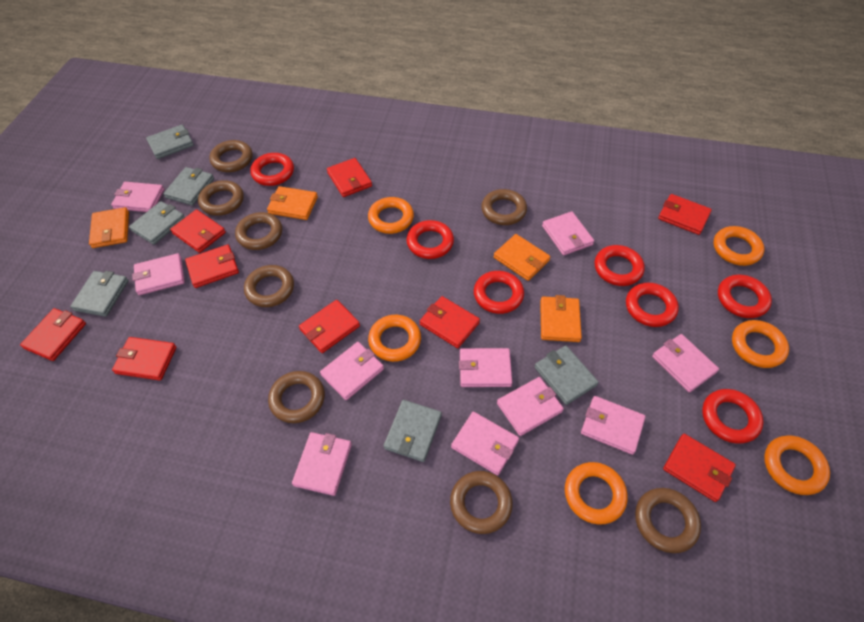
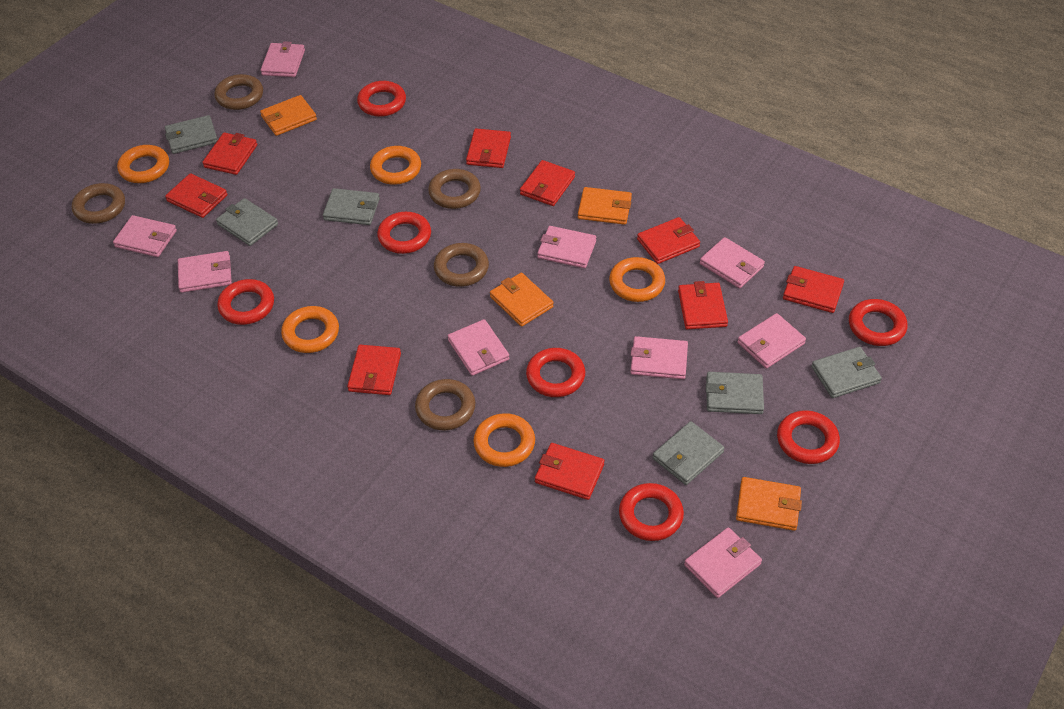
brown ring: [198,180,244,216] [209,140,253,172] [235,212,282,250] [244,265,294,307] [268,371,325,423] [450,471,513,534] [481,189,527,225] [635,488,701,553] = 8 -> [72,183,125,224] [214,74,263,110] [415,379,475,430] [428,169,481,209] [434,243,489,287] = 5
orange ring: [368,197,414,234] [368,315,421,362] [565,462,628,524] [713,226,764,266] [732,320,789,368] [764,436,830,495] = 6 -> [117,145,169,183] [281,306,339,353] [370,146,421,185] [473,413,535,467] [609,257,665,302] = 5
pink wallet: [111,182,165,212] [132,253,185,295] [292,432,352,496] [320,342,384,400] [451,412,519,475] [459,348,512,387] [497,377,564,436] [542,211,594,255] [581,396,646,455] [652,334,719,393] = 10 -> [113,215,177,257] [178,251,232,293] [261,41,305,77] [448,319,509,376] [537,226,596,268] [630,336,688,379] [684,527,762,598] [700,237,765,288] [737,313,806,369] = 9

